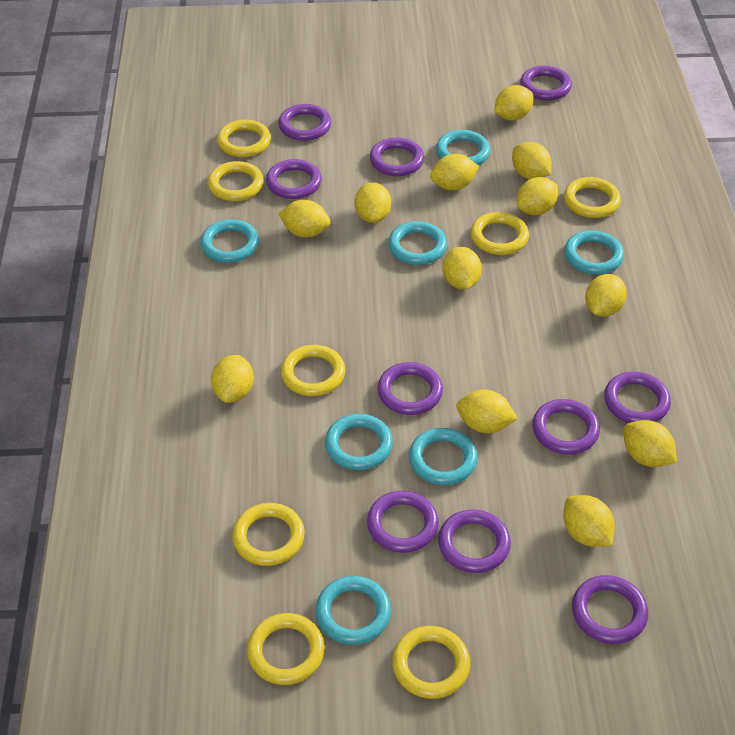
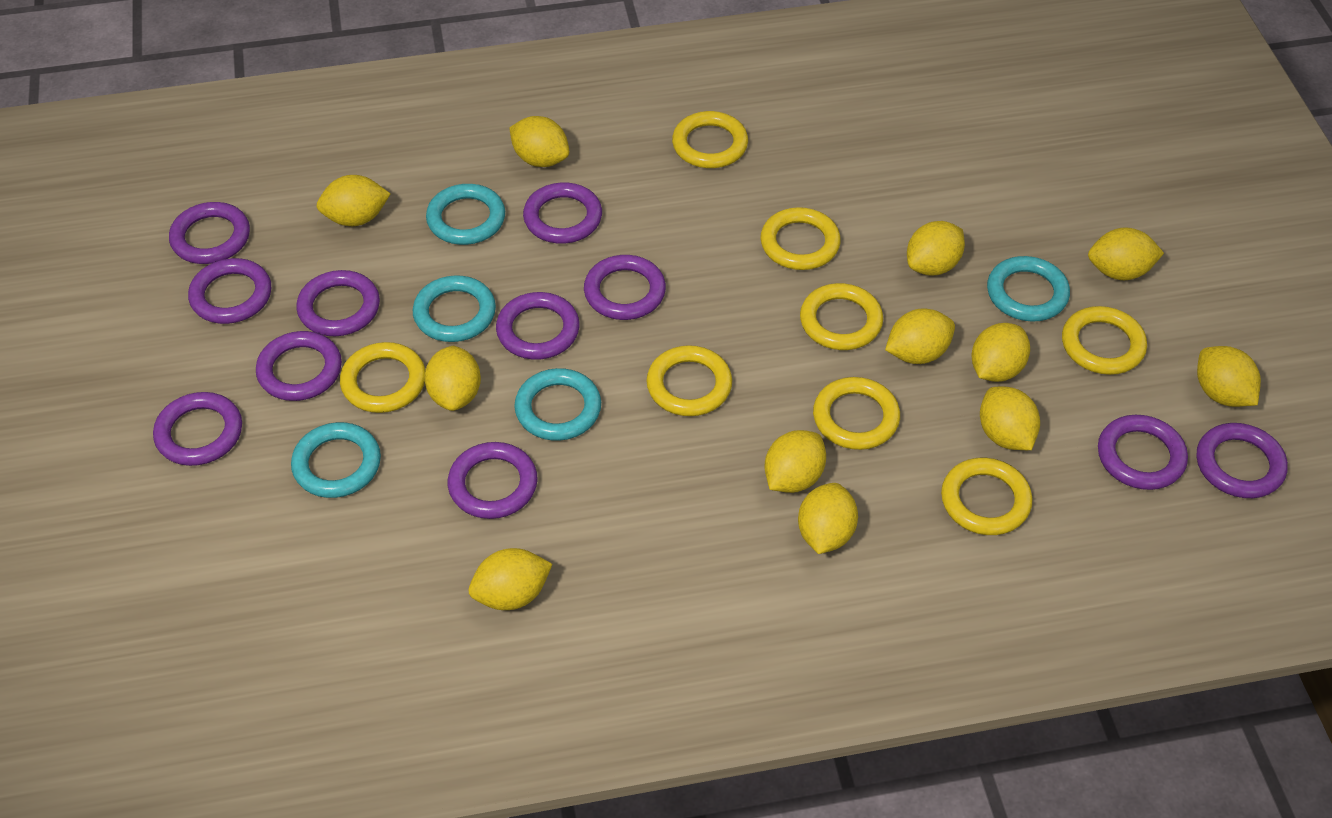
purple ring: [266,159,322,199] [278,104,331,141] [367,491,439,553] [370,137,424,176] [377,362,443,415] [438,509,511,573] [520,66,572,101] [532,399,600,455] [572,575,648,644] [604,372,671,423] = 10 -> [153,392,242,466] [169,202,250,264] [188,258,271,324] [256,331,342,401] [297,270,380,336] [448,442,538,519] [496,292,580,360] [523,183,602,244] [584,255,666,320] [1098,415,1188,490] [1197,423,1288,498] = 11
turquoise ring: [200,219,259,263] [315,576,391,645] [325,414,393,470] [388,221,447,265] [409,428,478,485] [436,130,490,165] [564,230,624,274] = 7 -> [291,422,381,498] [413,275,496,342] [426,184,505,245] [514,368,601,441] [987,256,1070,322] = 5

